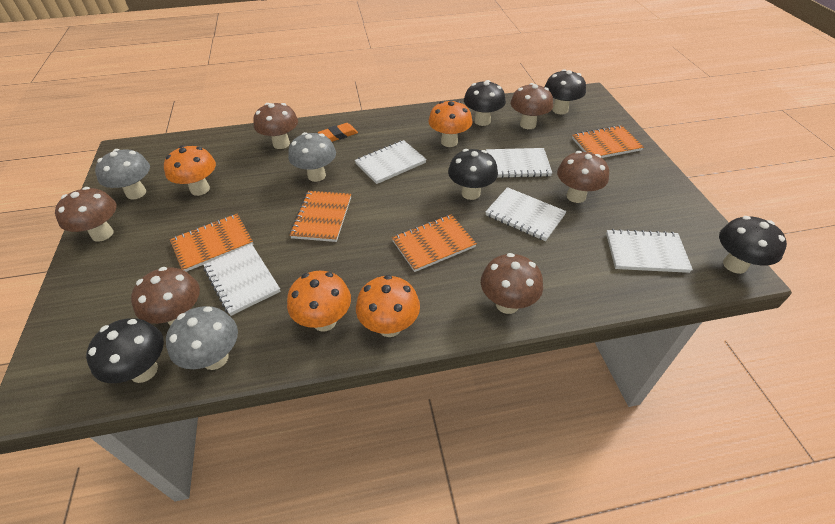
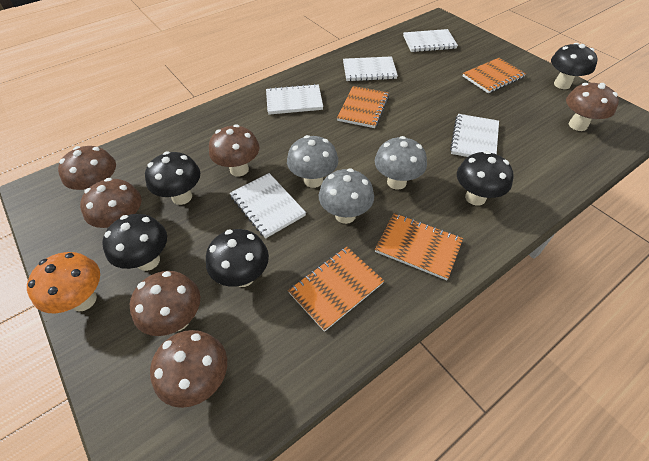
orange eraser: [318,123,358,142] = 1 -> none = 0
orange mushroom: [164,145,216,196] [287,271,351,332] [356,275,420,337] [428,100,472,147] = 4 -> [27,252,100,313] = 1

